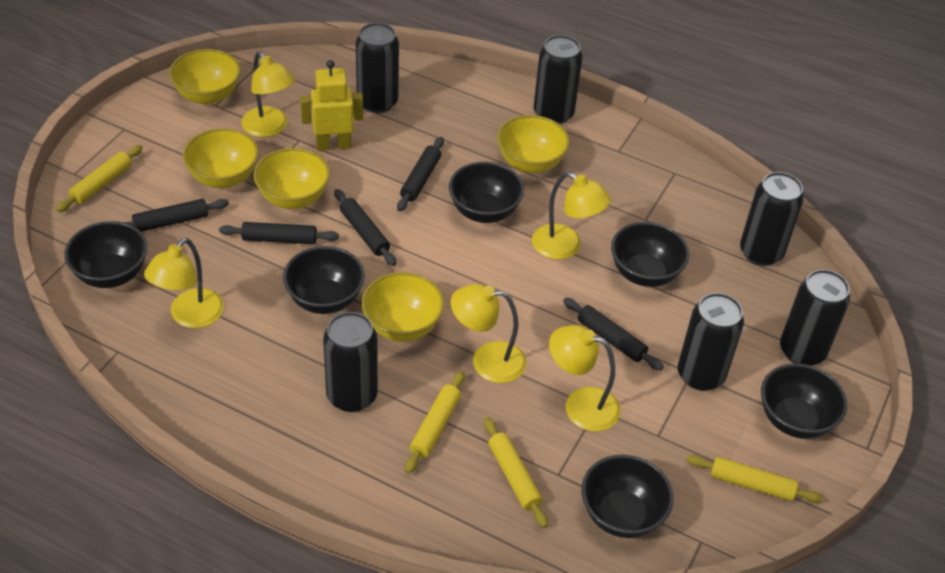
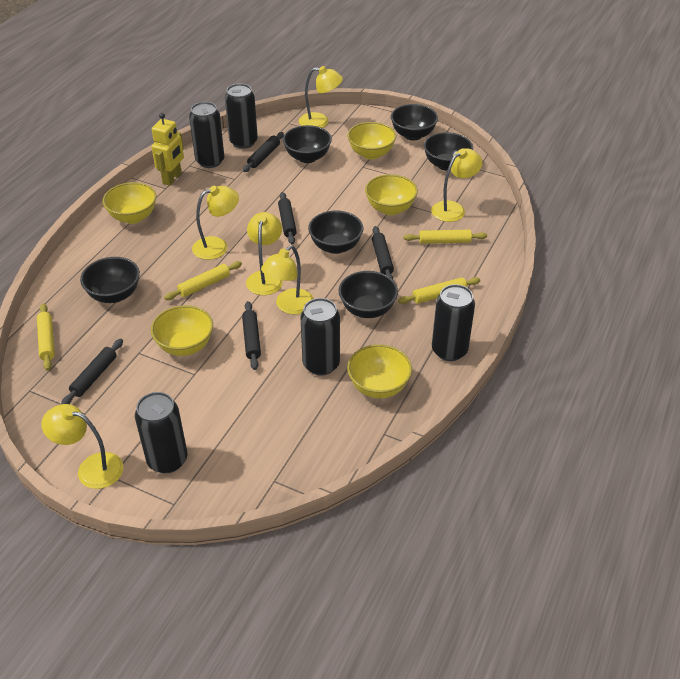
black can: [323,312,378,412] [356,23,399,113] [534,35,583,124] [678,293,744,391] [740,172,804,266] [780,269,850,366] = 6 -> [135,392,187,474] [189,102,224,168] [225,84,258,149] [300,298,340,375] [432,284,475,361] = 5
yellow lamp: [144,238,224,328] [241,51,295,137] [451,284,526,383] [532,172,611,260] [549,325,621,431] = 5 -> [41,404,124,489] [192,186,239,260] [246,212,283,295] [261,245,314,314] [299,66,343,128] [431,148,483,222] = 6

